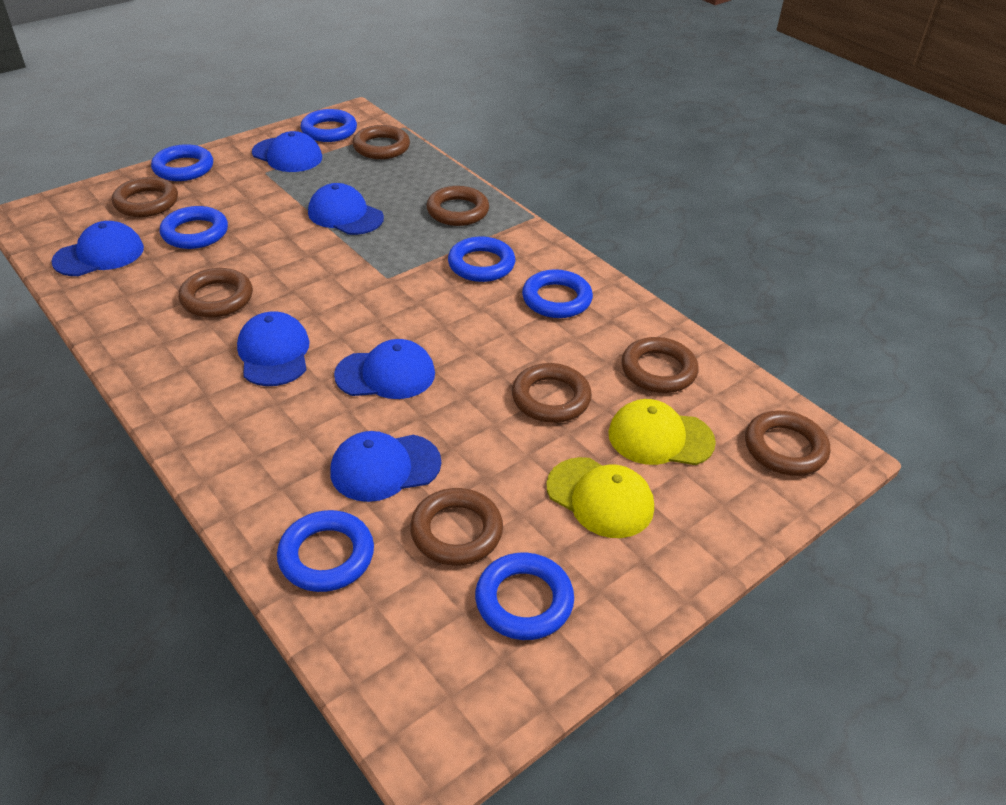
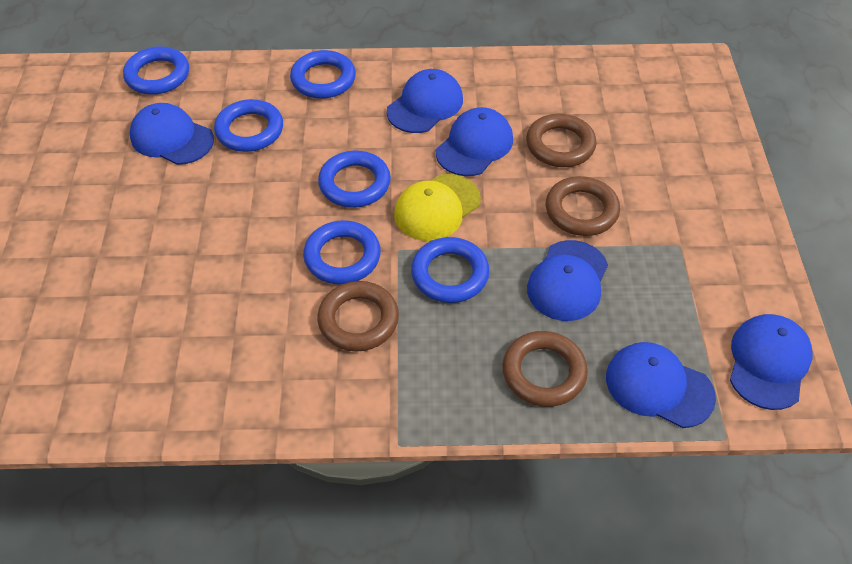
blue ring: [151,144,213,181] [160,206,228,249] [277,510,374,592] [300,109,357,142] [448,236,515,282] [475,553,574,640] [522,269,593,318] = 7 -> [123,47,189,95] [214,99,283,152] [290,50,356,99] [303,220,381,284] [318,151,391,208] [411,237,490,303] = 6
brown ring: [112,177,178,217] [179,268,253,317] [352,125,410,159] [410,488,503,566] [426,186,489,226] [512,363,592,423] [621,337,699,393] [745,411,830,476] = 8 -> [317,281,399,352] [502,331,588,407] [526,114,597,167] [546,176,620,236] = 4
yellow cap: [546,457,654,538] [608,399,716,465] = 2 -> [394,174,481,241] = 1

